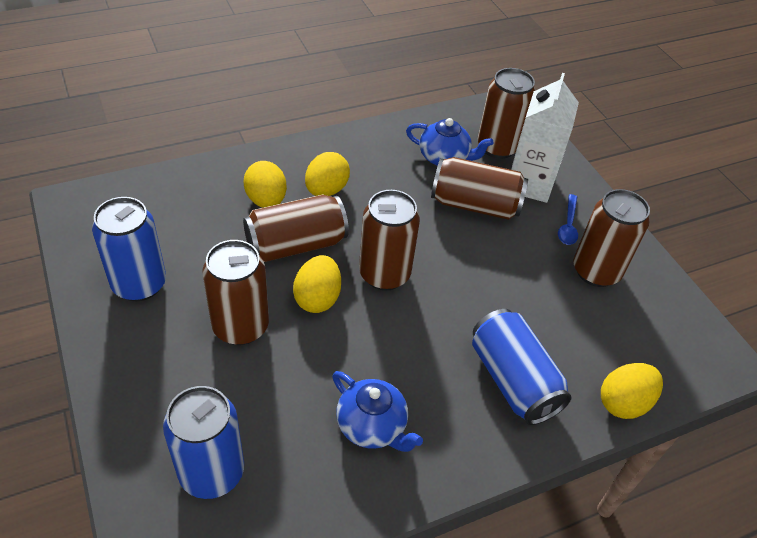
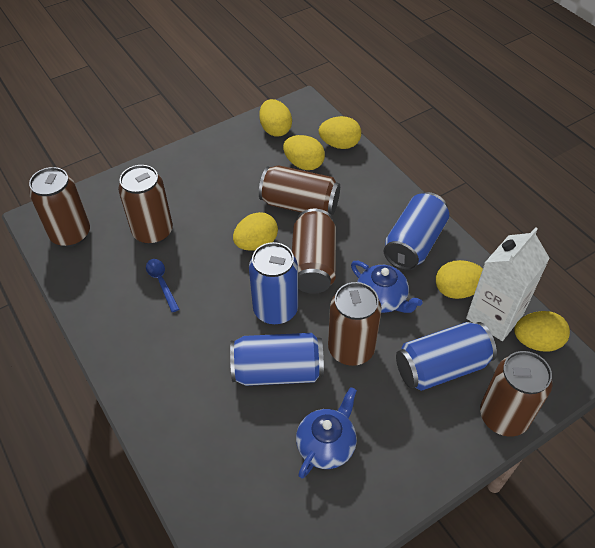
blue can: [92,197,166,301] [163,386,244,499] [472,309,572,425] = 3 -> [230,333,324,386] [249,242,298,325] [384,192,449,270] [396,322,497,391] = 4
yellow egg: [243,161,287,208] [293,255,341,313] [305,152,350,196] [601,363,663,419] = 4 -> [233,212,278,251] [259,99,292,137] [283,135,325,170] [319,116,361,149] [436,260,483,299] [514,311,570,352] = 6

